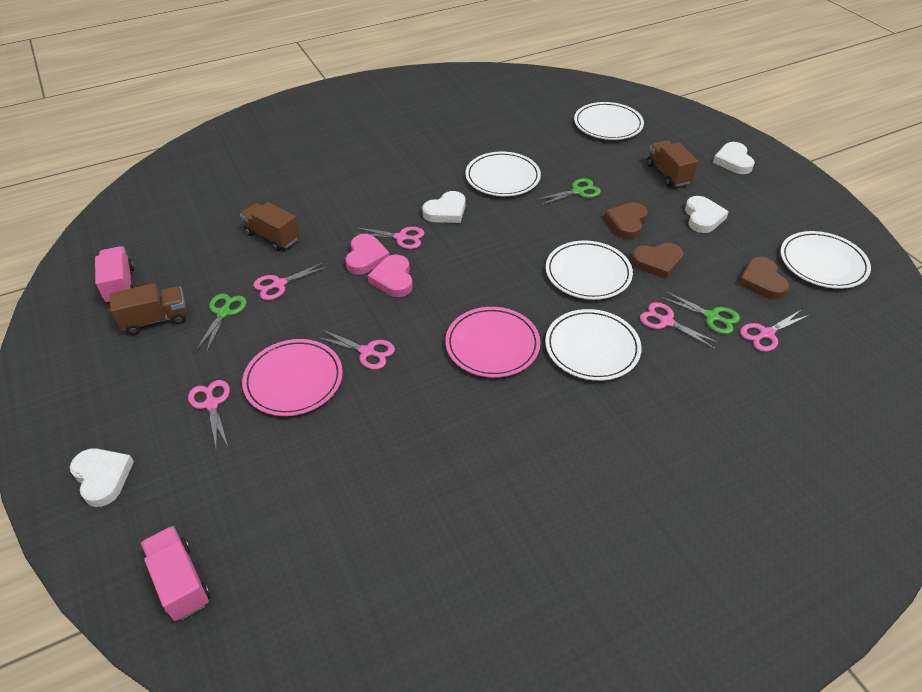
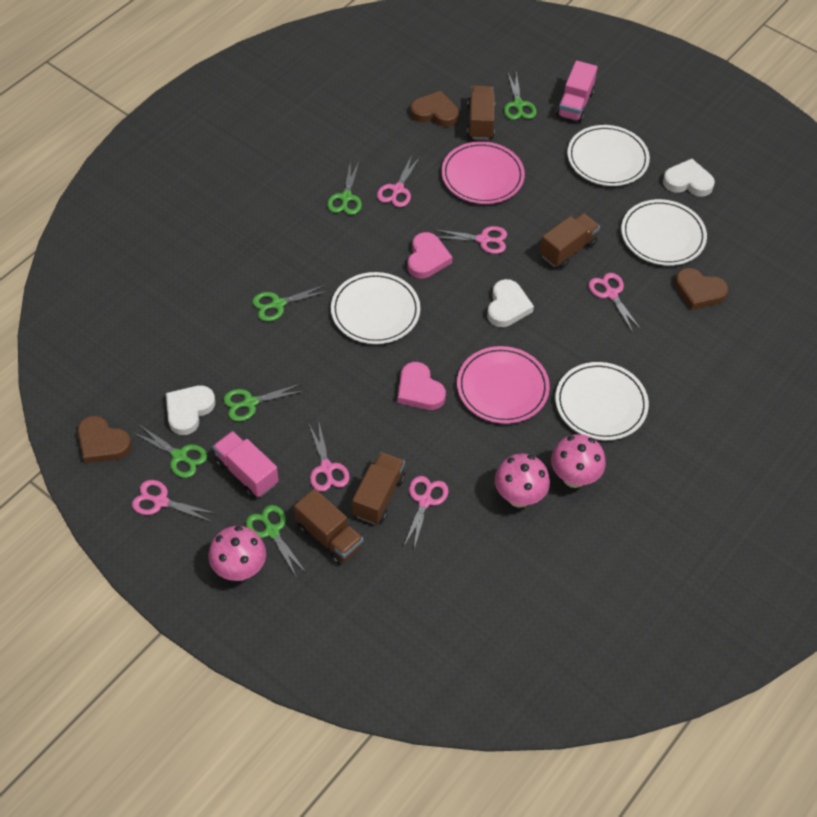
brown truck: [110,283,187,335] [240,202,300,251] [647,141,698,187] = 3 -> [294,489,363,565] [352,452,405,524] [467,85,495,140] [540,213,600,269] = 4
green scissors: [196,294,246,352] [537,178,601,205] [661,291,740,334] = 3 -> [132,425,208,478] [223,383,304,421] [246,505,305,578] [252,285,329,321] [327,162,362,215] [504,71,537,120] = 6
pink mushroom: none = 0 -> [208,526,266,581] [495,453,550,508] [551,434,606,488] = 3
white heart: [70,448,134,507] [422,191,465,223] [685,196,729,233] [713,142,755,174] = 4 -> [166,385,215,435] [487,279,534,327] [663,159,715,196] = 3
white plate: [465,152,541,196] [545,309,642,381] [546,241,633,300] [574,102,644,140] [780,231,871,289] = 5 -> [331,272,420,344] [555,362,649,440] [567,125,650,186] [621,199,707,266] = 4

